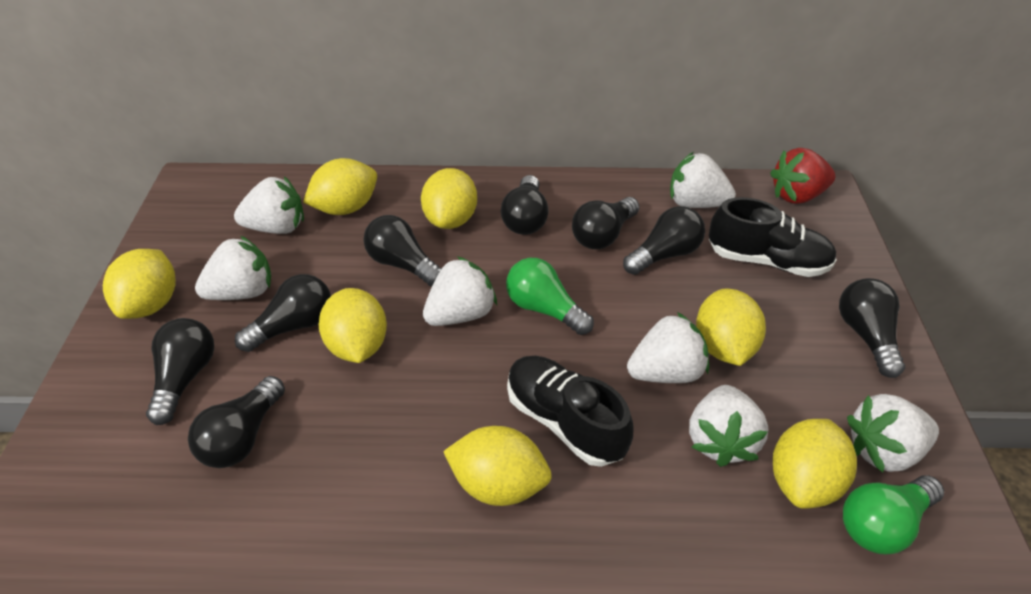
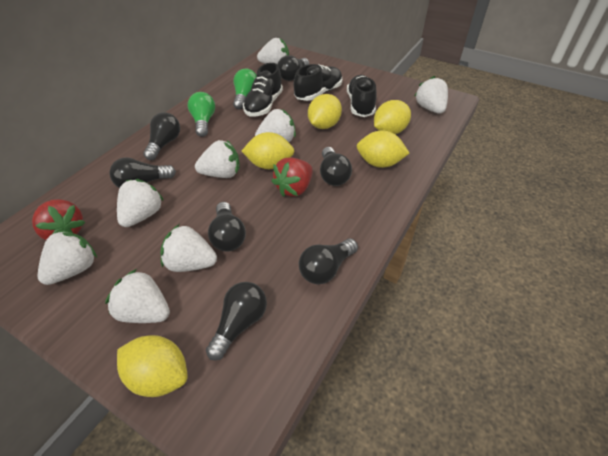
black light bulb: [146,318,214,425] [188,376,285,468] [235,274,331,352] [363,215,442,286] [501,175,549,235] [572,197,640,249] [623,206,705,275] [839,278,905,378] = 8 -> [110,157,176,188] [143,112,180,160] [206,282,267,360] [208,202,246,252] [277,55,309,81] [299,238,358,284] [320,147,352,186] = 7
black shoe: [507,356,633,467] [709,197,837,277] = 2 -> [243,63,283,116] [294,64,342,101] [347,75,377,117] = 3
red strawberry: [770,148,835,204] = 1 -> [32,199,85,240] [271,157,313,197] = 2
white strawberry: [195,235,271,300] [234,176,304,234] [423,256,497,326] [627,312,709,383] [670,152,736,208] [689,385,768,467] [847,394,939,473] = 7 -> [38,230,97,285] [105,269,170,323] [117,179,164,227] [160,225,217,272] [195,140,239,178] [255,109,296,142] [257,38,289,64] [415,76,448,114] = 8
yellow lemon: [103,249,176,319] [303,158,377,215] [319,288,387,363] [421,168,477,229] [443,426,552,506] [696,288,766,366] [773,419,857,509] = 7 -> [117,335,188,397] [242,132,294,169] [308,94,342,129] [357,130,409,168] [374,100,411,134] = 5

